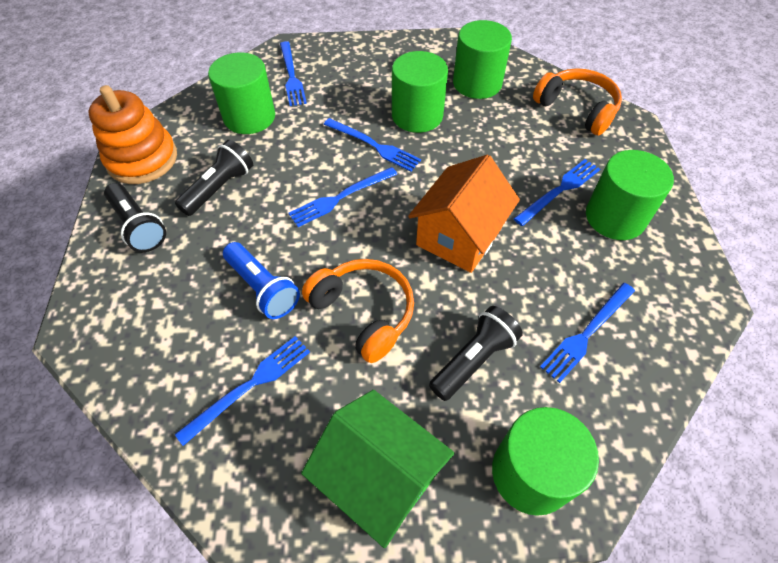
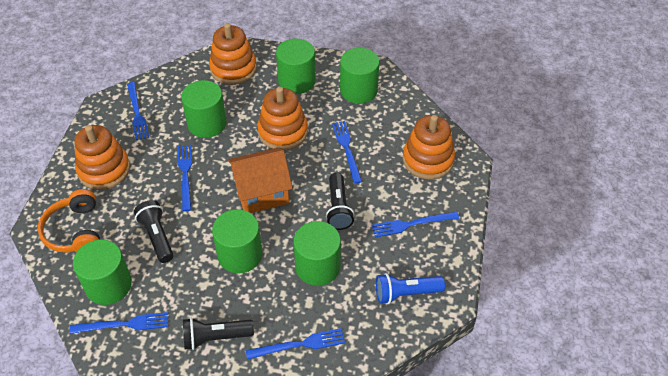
green cylinder: [208,52,275,134] [392,51,448,133] [453,20,512,99] [492,407,599,516] [586,150,674,240] = 5 -> [73,239,132,305] [181,80,227,138] [212,209,262,273] [276,39,316,94] [294,221,341,286] [340,48,379,104] = 6
green house: [301,390,454,548] = 1 -> none = 0
orange headphones: [302,259,414,363] [533,68,622,135] = 2 -> [38,189,100,253] = 1
orange stacking toy: [88,85,177,184] = 1 -> [74,125,130,190] [209,23,257,85] [257,87,308,150] [403,115,455,179] = 4

